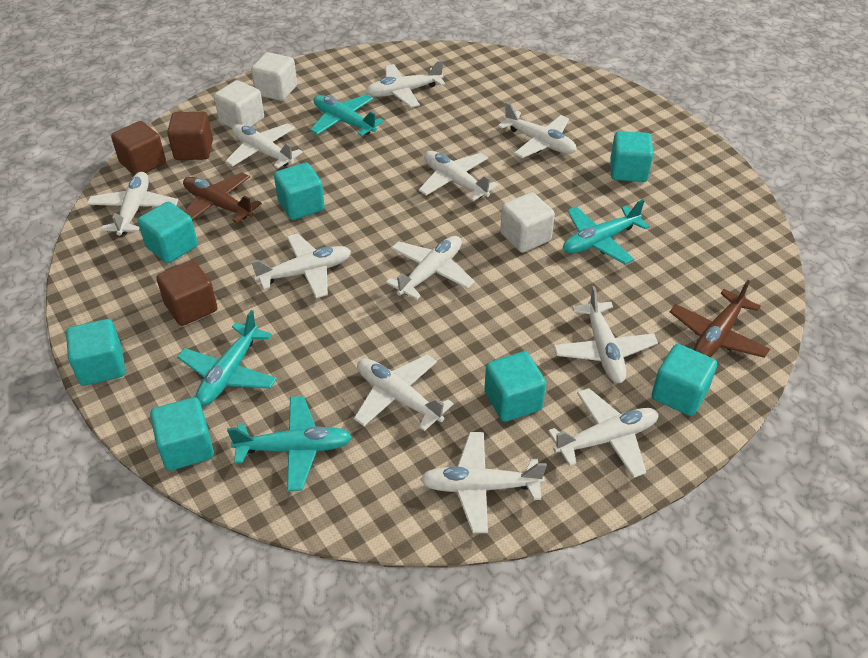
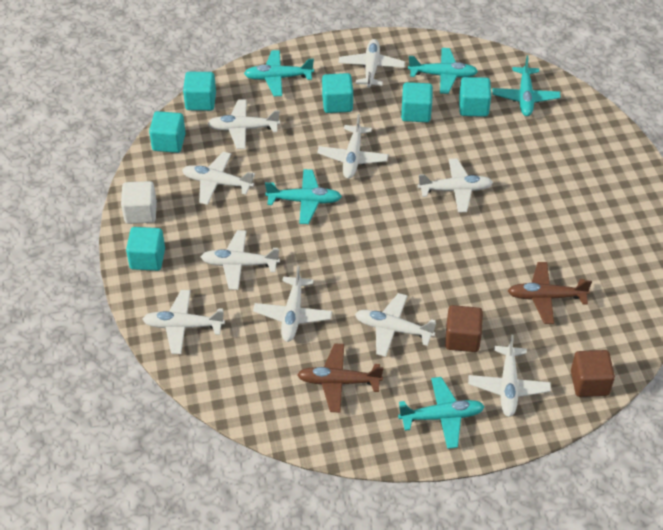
brown cube: [111,121,166,175] [156,260,217,326] [167,112,213,160] = 3 -> [445,305,483,352] [571,350,615,397] = 2
turquoise cube: [66,319,125,386] [138,201,198,263] [150,397,214,471] [274,163,325,220] [484,351,546,422] [610,131,653,182] [652,344,717,416] = 7 -> [126,227,165,271] [149,111,186,153] [183,72,216,111] [322,73,353,113] [401,82,433,122] [459,77,491,117] = 6
turquoise plane: [177,310,277,406] [227,396,352,491] [310,94,384,136] [563,199,650,264] = 4 -> [244,50,314,96] [265,169,342,224] [398,377,485,449] [408,48,478,94] [492,56,561,116] = 5
white cube: [214,80,264,128] [251,52,297,101] [500,192,555,253] = 3 -> [121,181,157,224] = 1
white plane: [87,172,178,236] [225,123,303,168] [251,233,351,298] [354,355,454,431] [366,60,445,108] [386,236,475,300] [419,151,498,201] [420,432,547,533] [498,102,577,158] [548,388,659,478] [554,286,658,383] = 11 -> [143,290,225,354] [182,152,255,205] [201,230,280,290] [207,99,280,149] [253,266,332,342] [317,114,388,179] [338,39,405,88] [355,293,436,357] [418,158,493,213] [468,335,551,417] = 10

